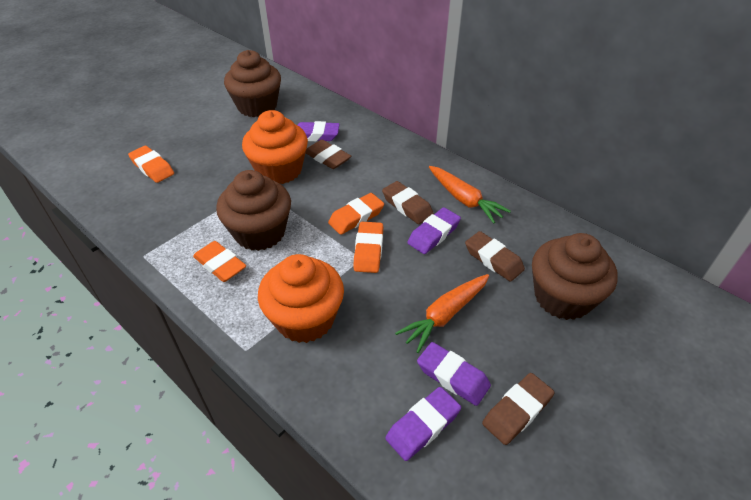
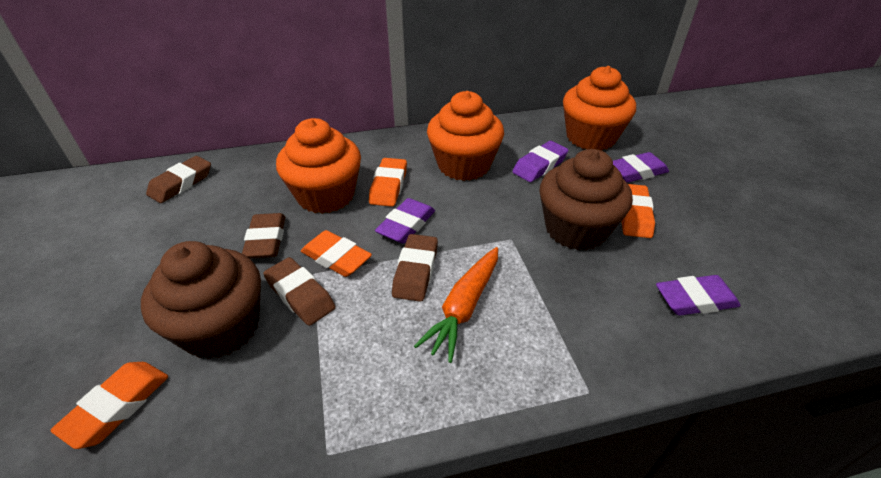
brown cupcake: [216,170,291,251] [224,50,281,117] [532,233,618,320] = 3 -> [141,241,261,359] [540,149,633,250] = 2
orange carrot: [395,274,489,353] [429,166,511,224] = 2 -> [414,247,498,363] = 1
orange cupcake: [242,110,308,184] [258,254,344,343] = 2 -> [276,118,361,214] [427,91,504,181] [563,66,636,151] = 3

